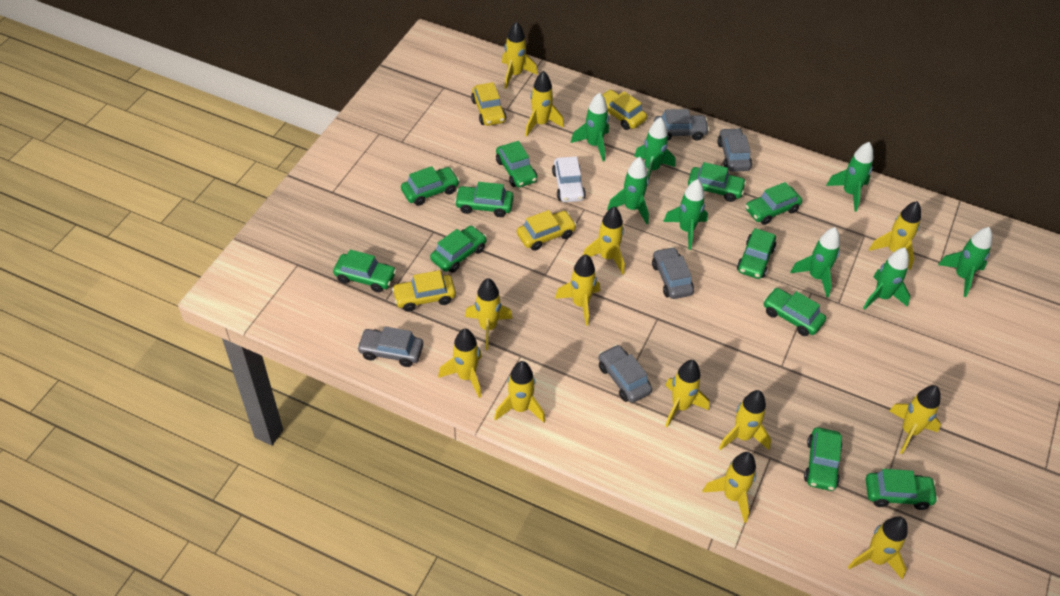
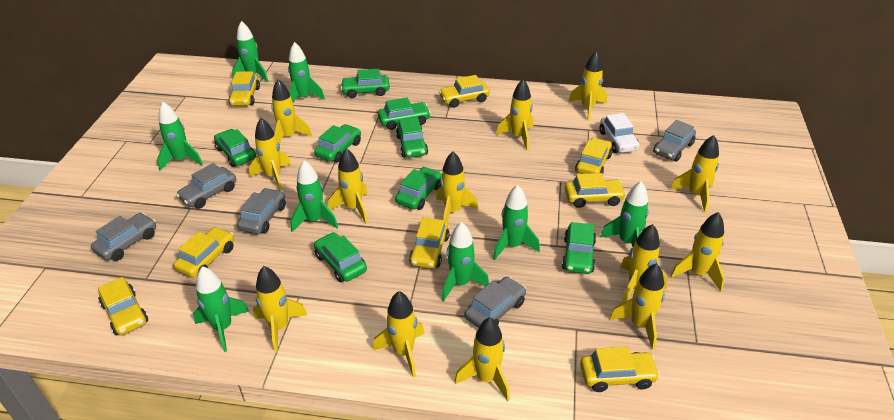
green car: [333,250,397,293] [401,166,460,206] [430,226,487,273] [455,182,513,217] [496,141,537,187] [688,162,746,202] [737,228,776,279] [746,182,802,225] [763,288,826,336] [804,427,842,491] [866,469,938,510] = 11 -> [214,129,256,167] [314,124,361,162] [314,232,367,282] [341,69,390,98] [378,97,431,130] [395,167,442,210] [396,117,428,158] [562,222,596,274] = 8
yellow car: [392,270,456,312] [471,82,506,126] [517,210,577,251] [602,90,647,130] = 4 -> [98,277,148,335] [174,227,234,278] [228,71,260,106] [409,217,450,269] [439,75,490,108] [565,173,626,208] [575,138,612,174] [580,346,660,392] = 8

